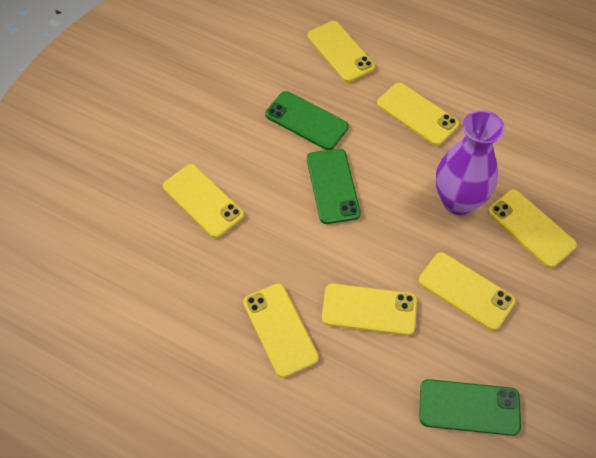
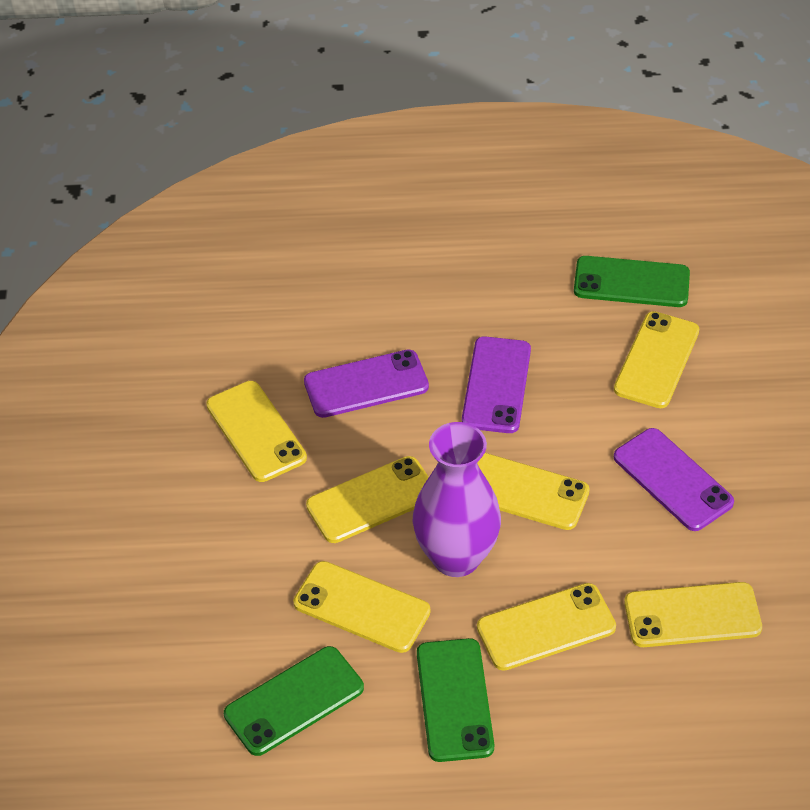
purple phone: none = 0 -> [304,349,429,418] [462,336,531,433] [614,428,734,531] = 3

